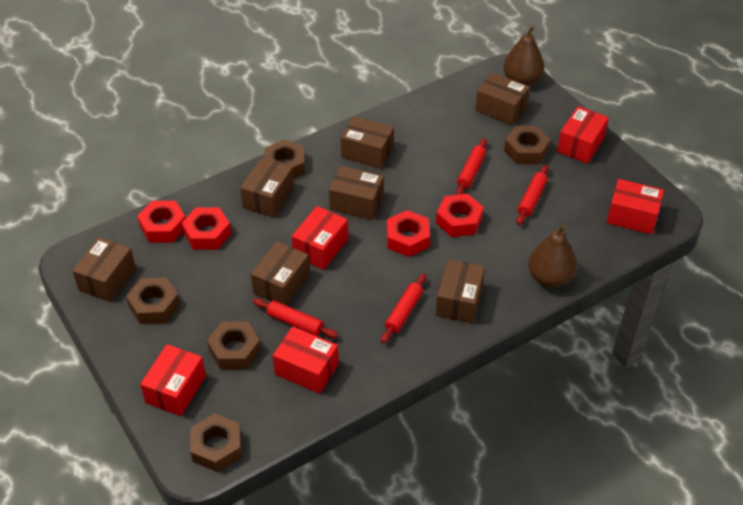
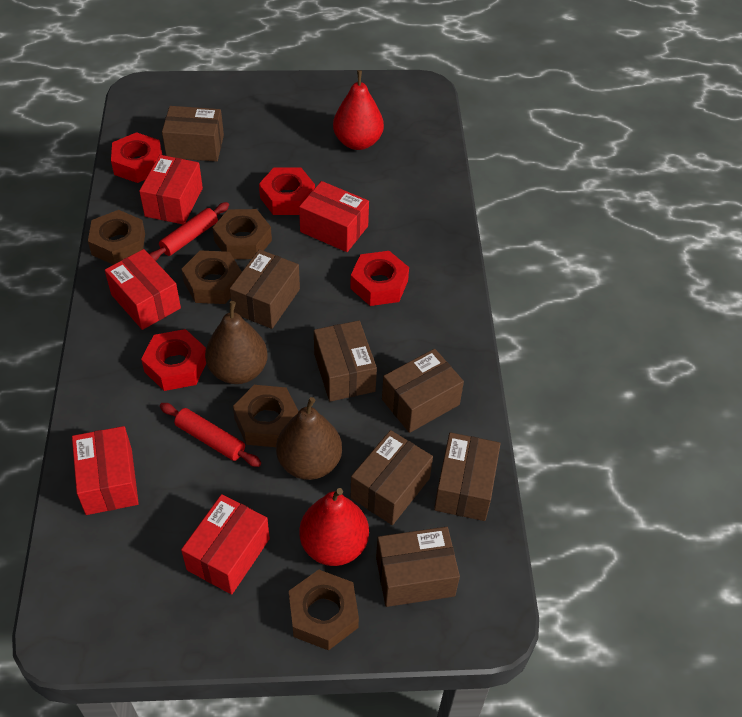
red pear: none = 0 -> [299,488,369,566] [333,70,384,150] = 2
red rolling pin: [253,298,338,338] [381,274,426,344] [456,138,487,195] [516,165,549,225] = 4 -> [149,202,229,261] [160,403,261,467] = 2

